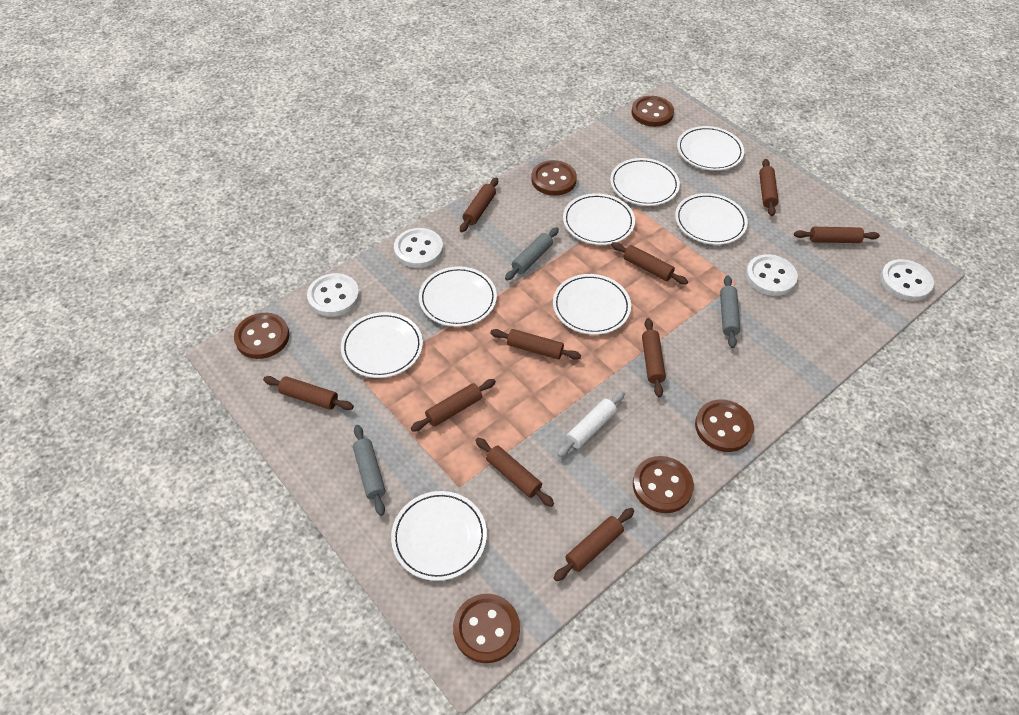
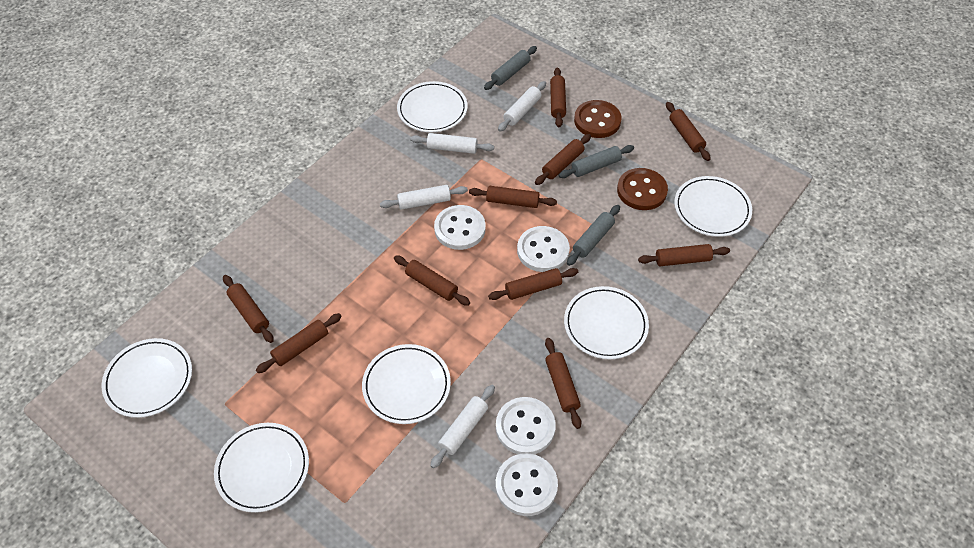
brown button: [234,313,290,359] [453,594,520,663] [531,160,577,196] [631,96,674,127] [633,456,694,513] [695,400,754,452] = 6 -> [574,100,622,138] [617,168,668,210] = 2
white plate: [341,312,423,378] [391,491,487,581] [419,266,497,327] [553,274,631,335] [563,193,635,245] [610,158,680,206] [675,193,748,245] [677,126,744,171] = 8 -> [102,338,192,418] [214,423,309,513] [362,344,451,424] [397,81,468,132] [564,286,649,359] [674,176,752,237] = 6
white rolling pin: [557,391,625,457] = 1 -> [380,185,468,210] [410,133,494,154] [430,385,495,468] [498,81,546,132] = 4

